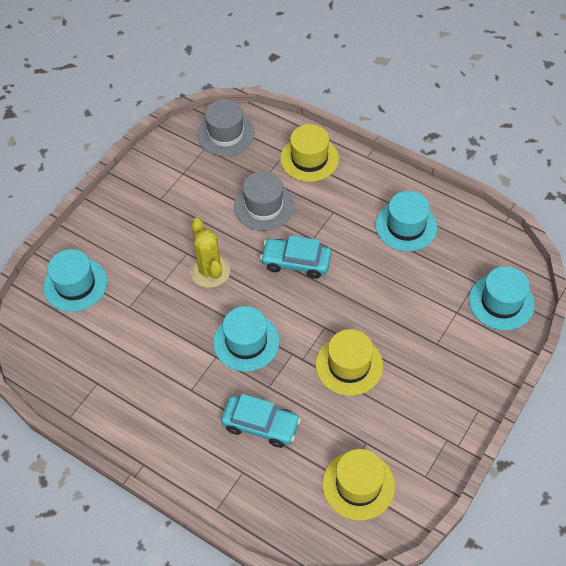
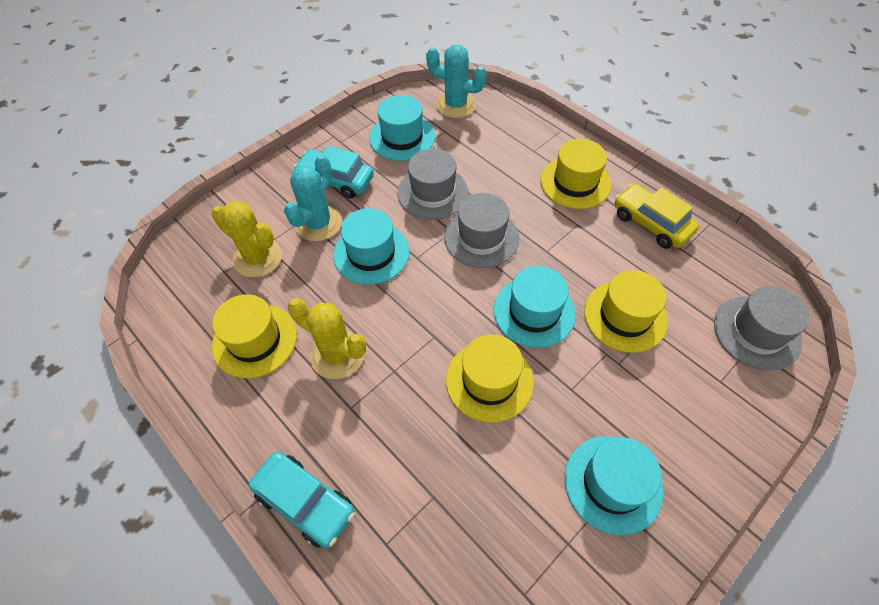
grey hat: [197,100,255,156] [234,171,294,231] = 2 -> [398,149,468,220] [444,193,519,268] [714,286,809,370] = 3
turquoise cactus: none = 0 -> [284,155,342,242] [426,45,487,118] = 2
yellow cactus: [190,218,230,288] = 1 -> [212,201,282,278] [288,298,366,379] = 2
yellow car: none = 0 -> [615,183,699,249] = 1
yellow hat: [280,124,339,182] [316,329,383,396] [322,449,395,520] = 3 -> [212,294,297,378] [446,334,534,423] [540,139,611,209] [584,270,668,353] = 4

